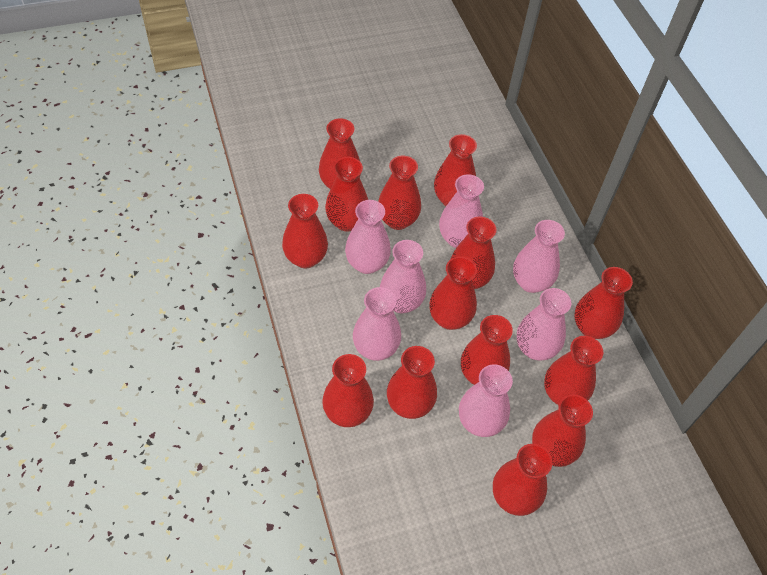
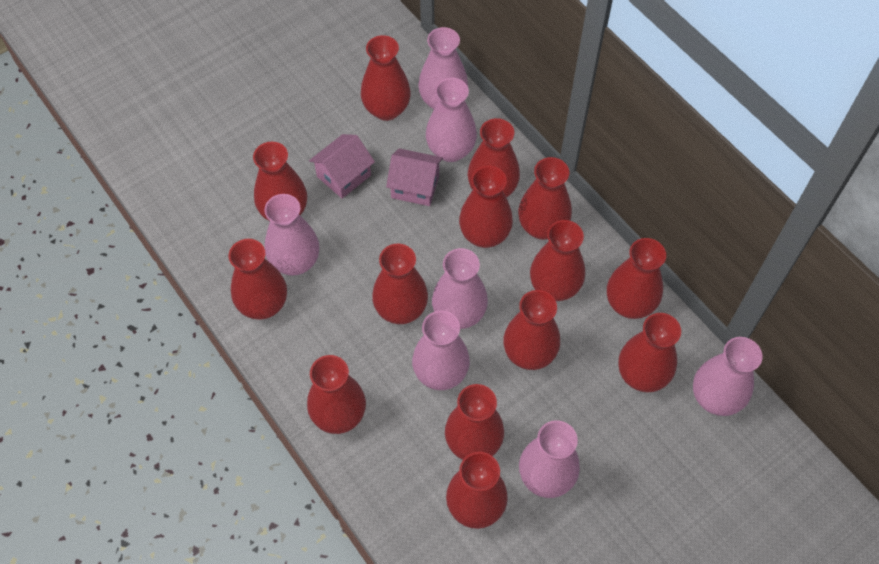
pink house: none = 0 -> [309,134,375,199] [386,148,443,206] = 2

